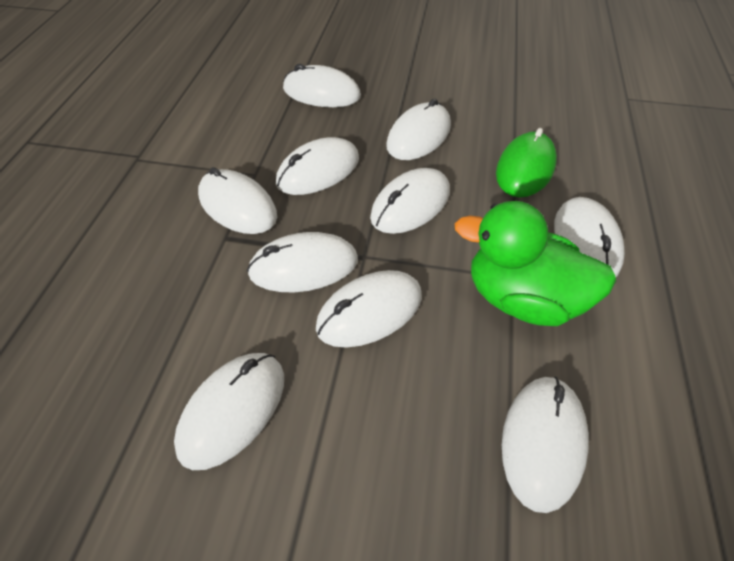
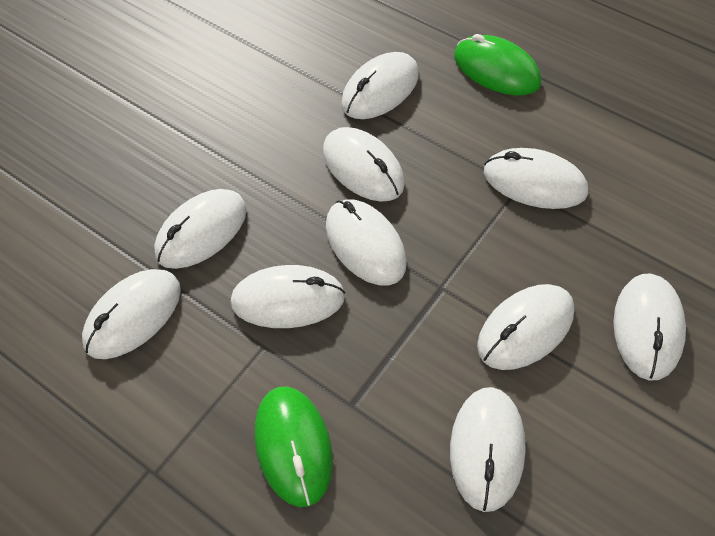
green duck: [454,201,616,326] = 1 -> none = 0
green mouse: [496,128,557,198] = 1 -> [255,386,333,507] [454,34,541,95] = 2

